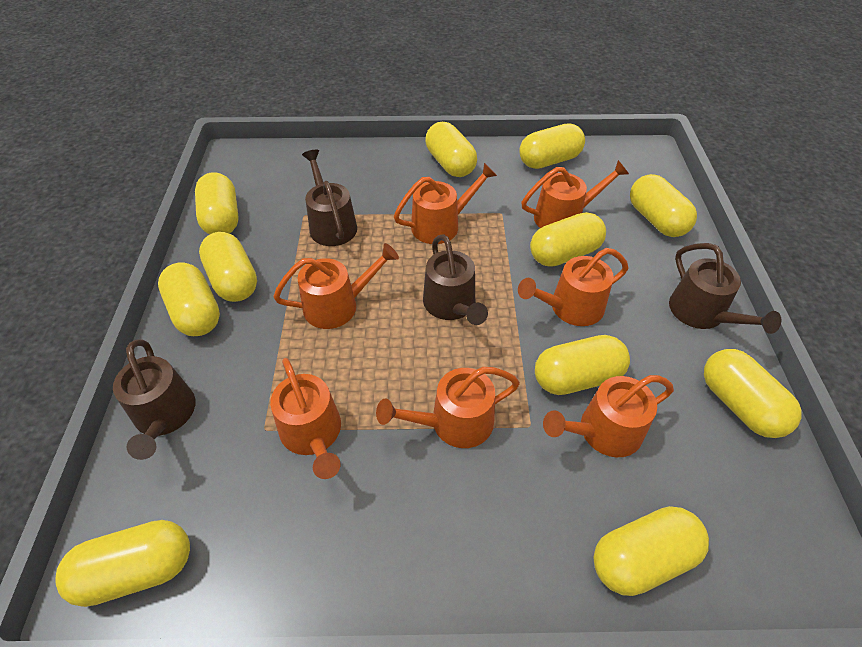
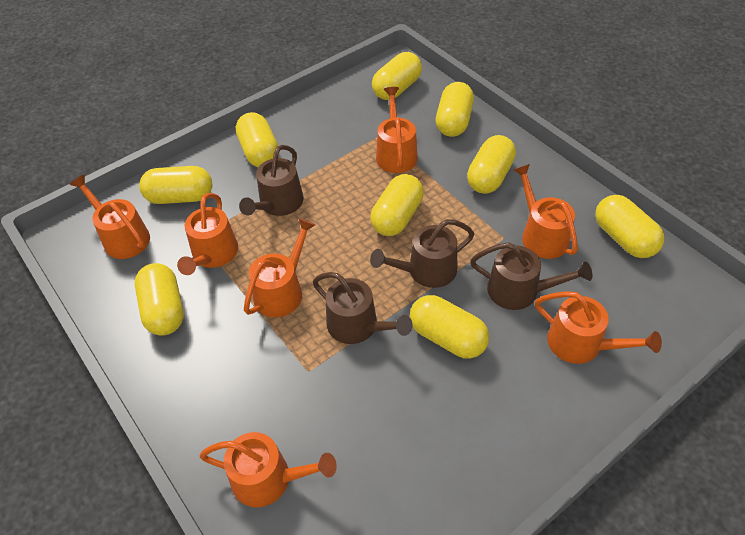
yellow capsule: [55,520,190,607] [158,263,220,336] [195,172,239,235] [199,232,257,302] [425,122,477,177] [519,123,585,169] [530,212,606,267] [535,335,630,395] [594,506,709,596] [630,174,697,237] [704,349,802,438] = 11 -> [135,263,184,336] [139,166,212,204] [236,112,279,167] [371,174,424,236] [372,52,422,100] [410,295,489,359] [436,82,474,137] [467,135,516,194] [595,195,664,258] = 9

